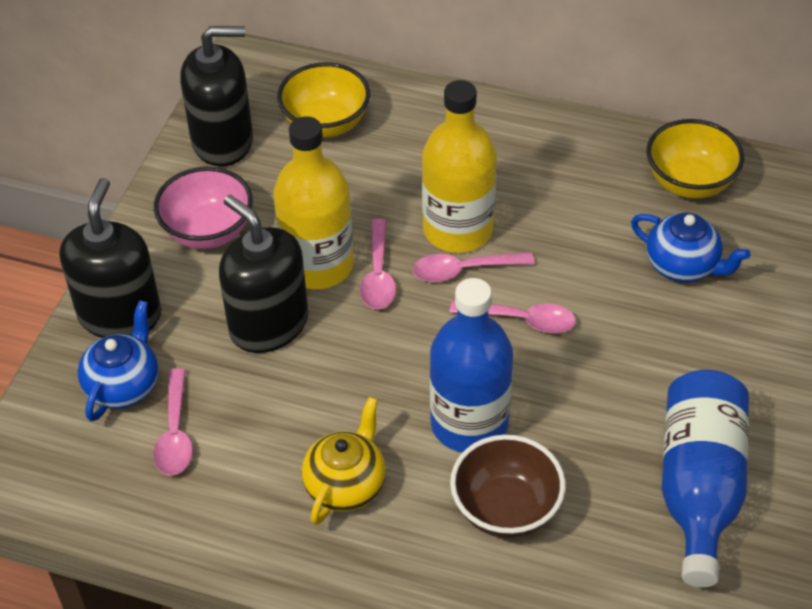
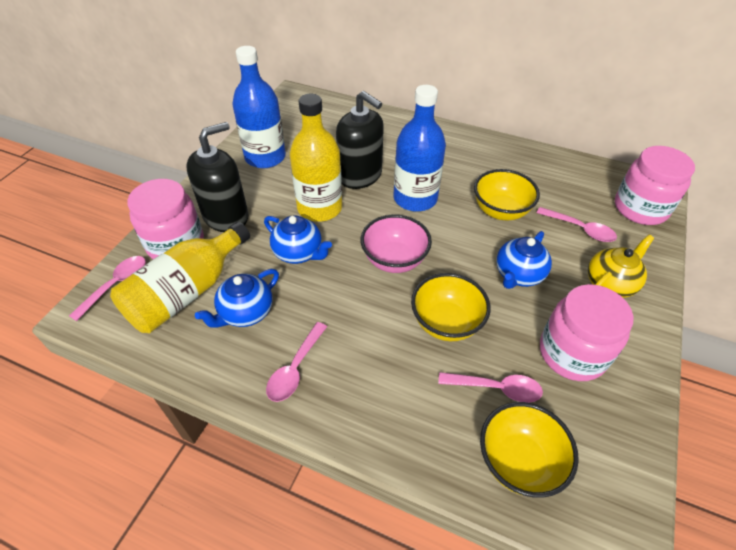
black soap dispenser: [60,178,161,338] [180,26,253,166] [219,195,308,353] = 3 -> [186,122,249,232] [336,91,384,189] = 2
blue teapot: [78,300,159,422] [631,213,751,282] = 2 -> [195,269,279,327] [264,215,332,264] [496,231,552,289] = 3
brown bowl: [450,435,566,538] = 1 -> none = 0
pink jar: none = 0 -> [127,179,204,259] [540,284,634,381] [615,146,695,225] = 3
yellow bowl: [277,62,370,138] [646,119,744,199] = 2 -> [411,273,491,341] [474,169,540,220] [480,402,579,498] = 3

